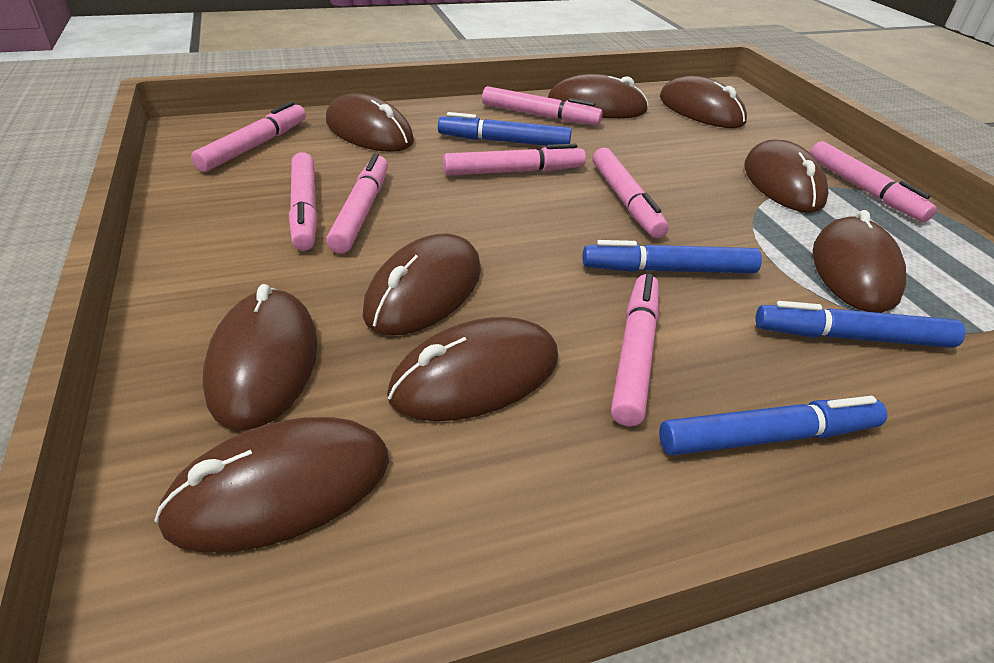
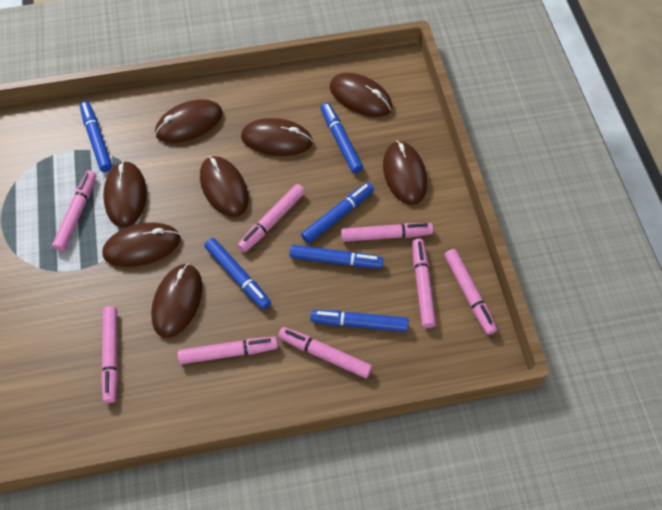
blue marker: [438,112,572,146] [582,240,762,273] [659,396,887,456] [755,301,965,348] = 4 -> [80,101,112,172] [205,238,271,309] [290,245,383,268] [301,182,374,243] [311,310,409,332] [320,102,363,173] = 6
brown mouse: [155,417,389,552] [203,284,317,431] [326,93,414,152] [363,234,481,335] [387,317,558,421] [548,74,649,118] [660,76,747,128] [744,139,829,213] [813,210,906,313] = 9 -> [102,222,180,267] [103,161,147,227] [151,264,202,338] [155,99,223,143] [200,156,249,217] [241,118,313,156] [330,73,392,117] [383,141,427,205] = 8

